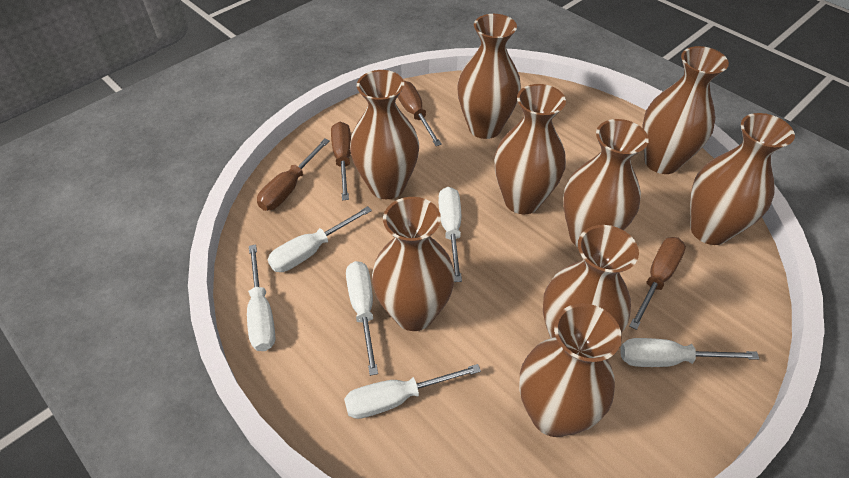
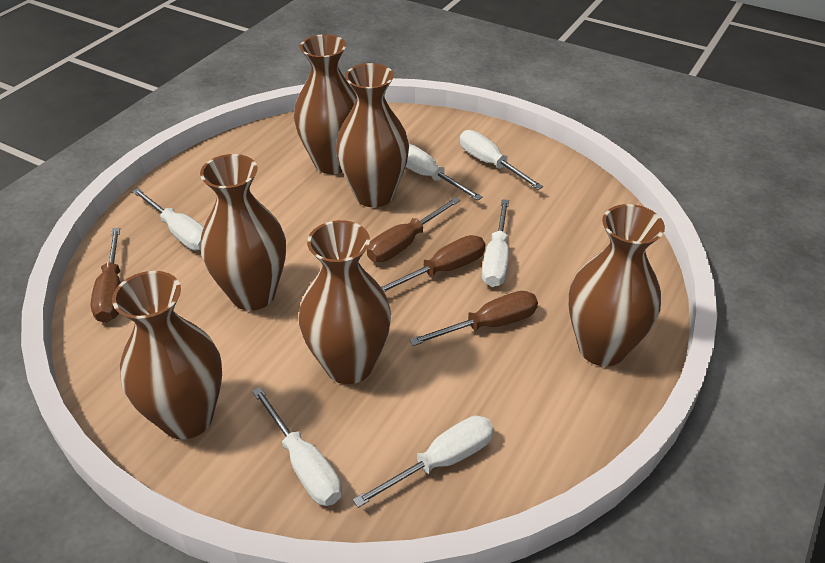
brown vase: [350,70,419,199] [372,197,455,331] [457,14,521,139] [494,84,566,214] [519,303,622,437] [543,225,639,338] [563,119,649,247] [643,46,729,174] [690,113,795,245] = 9 -> [112,271,222,439] [200,154,286,311] [294,34,356,174] [299,220,391,384] [336,63,409,207] [569,204,665,366] = 6

